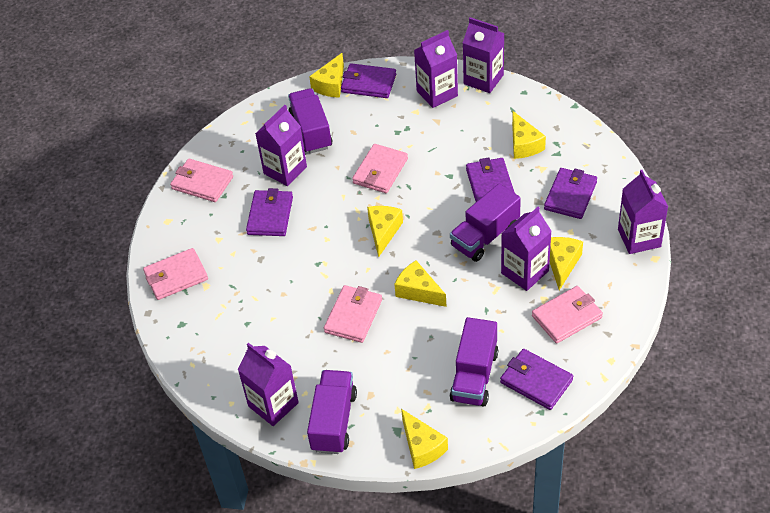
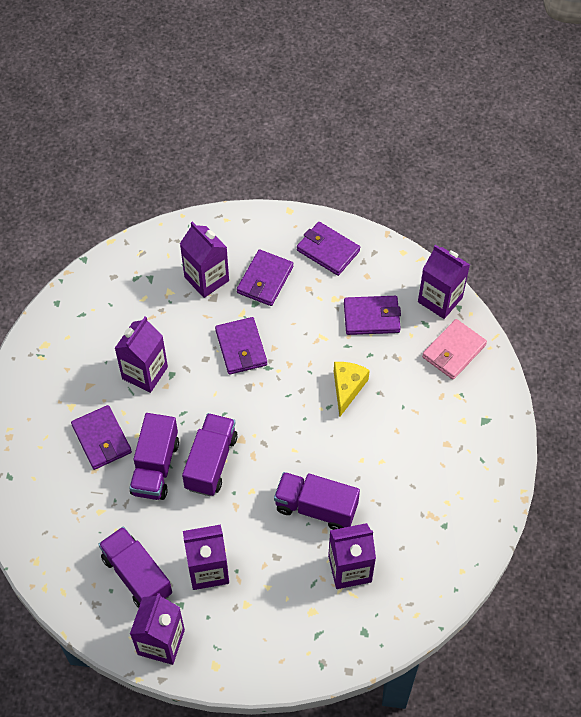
pink wallet: [143,248,208,300] [170,159,233,202] [324,285,382,343] [352,144,408,193] [532,286,603,343] = 5 -> [422,319,487,380] = 1
yellow cheese: [309,53,344,98] [367,206,403,257] [394,260,446,307] [401,409,448,469] [512,111,546,159] [550,237,583,290] = 6 -> [334,362,370,417] = 1

